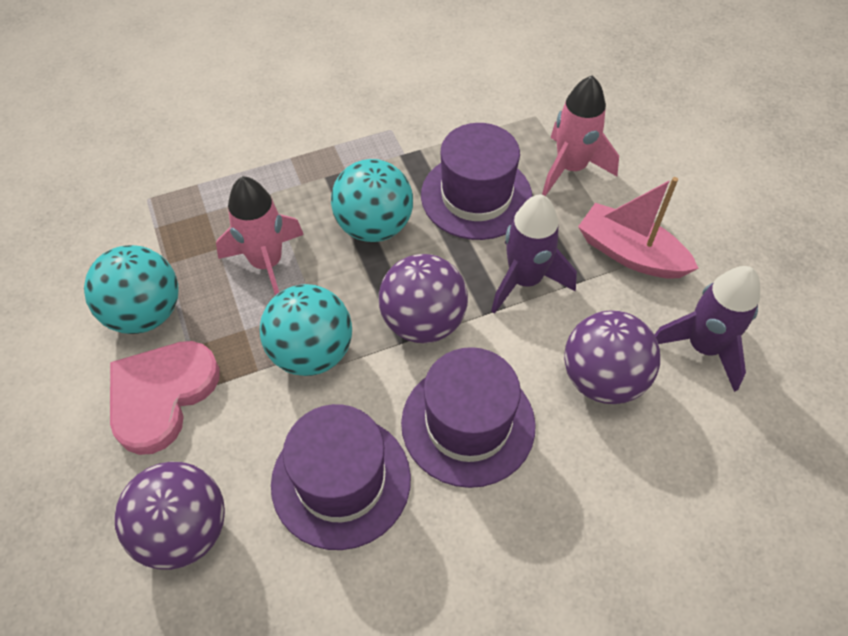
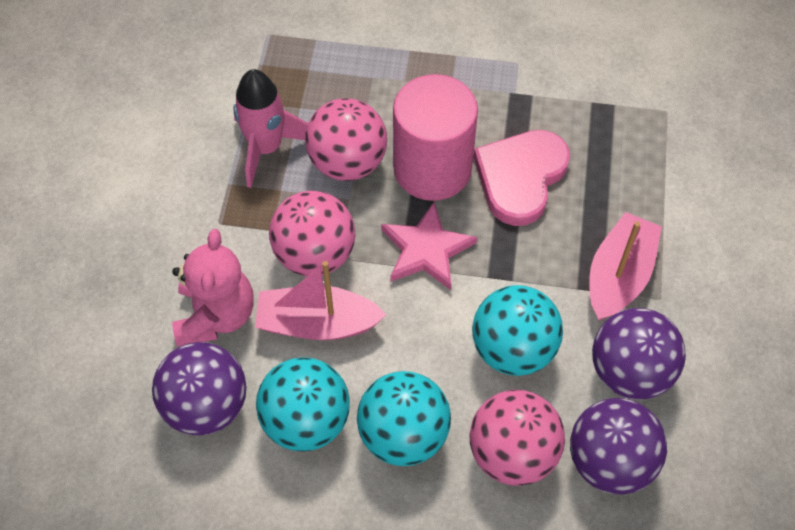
pink ball: none = 0 -> [269,191,356,277] [305,98,387,181] [469,390,565,486] = 3
pink boat: [578,177,699,279] = 1 -> [255,261,386,340] [589,212,662,321] = 2
pink cylinder: none = 0 -> [393,74,478,201] = 1
pink rocket: [216,176,304,296] [542,75,619,196] = 2 -> [233,69,308,188] = 1
pink star: none = 0 -> [381,202,477,290] = 1
pink teddy bear: none = 0 -> [172,229,254,347] = 1
purple hat: [271,404,411,550] [401,347,536,488] [421,123,532,240] = 3 -> none = 0
purple rocket: [491,194,577,314] [654,266,760,392] = 2 -> none = 0

